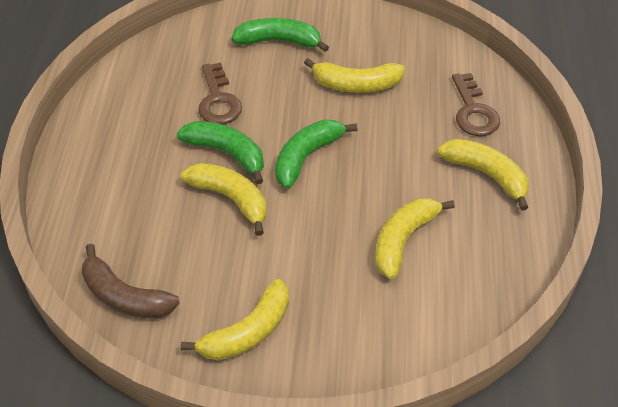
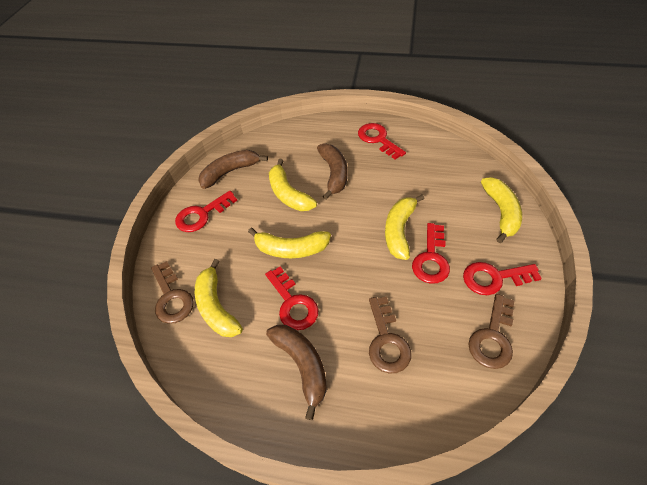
brown banana: [82,244,180,318] = 1 -> [198,150,268,189] [266,325,327,420] [317,143,347,200] = 3
brown key: [198,63,242,124] [452,73,500,136] = 2 -> [151,261,194,324] [369,297,411,374] [468,294,514,369] = 3
green banana: [177,121,264,184] [231,18,329,52] [275,119,357,189] = 3 -> none = 0
red key: none = 0 -> [175,191,237,232] [265,267,319,330] [358,123,406,159] [412,223,450,284] [463,262,542,295] = 5

